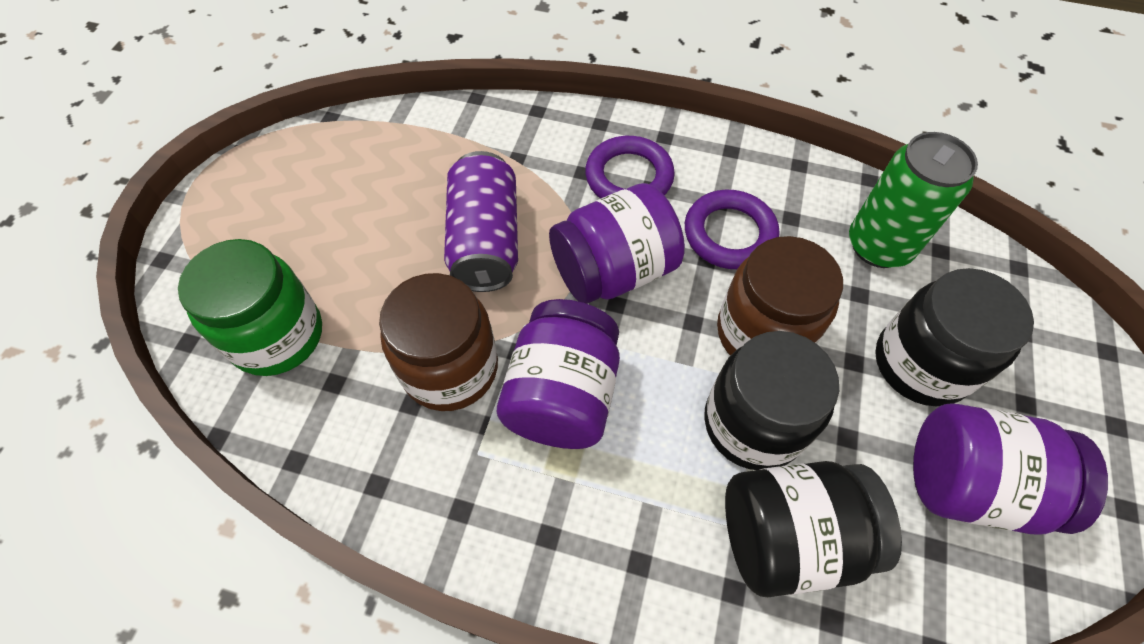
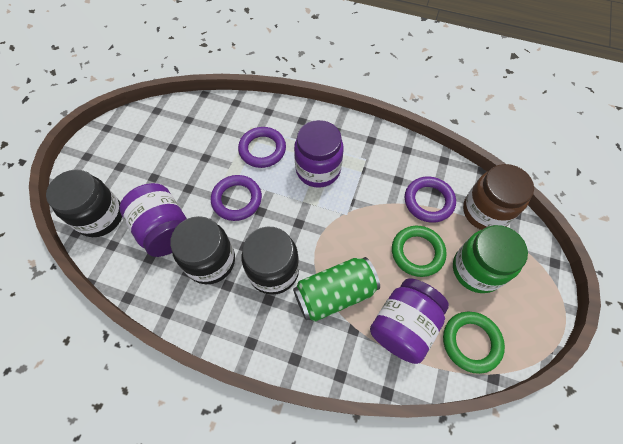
brown jar: [379,273,498,411] [717,236,843,356] = 2 -> [463,164,534,230] = 1
green ring: none = 0 -> [392,226,447,277] [443,312,505,374] = 2
purple can: [444,151,518,292] = 1 -> none = 0
purple ring: [585,136,675,199] [685,189,779,269] = 2 -> [211,175,262,221] [238,127,286,168] [405,177,456,223] = 3

